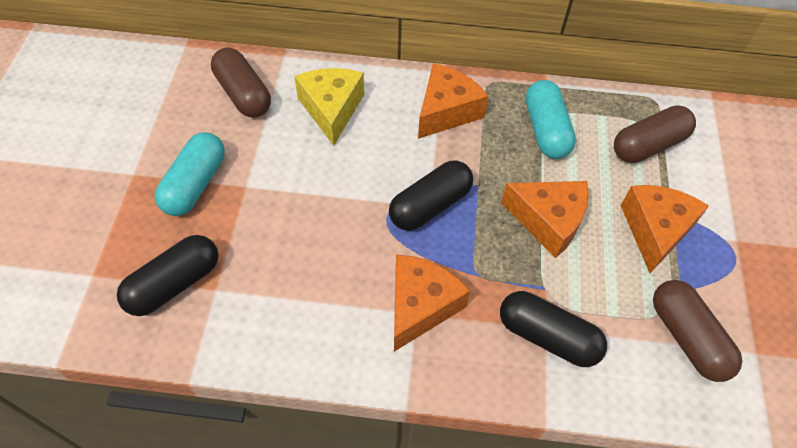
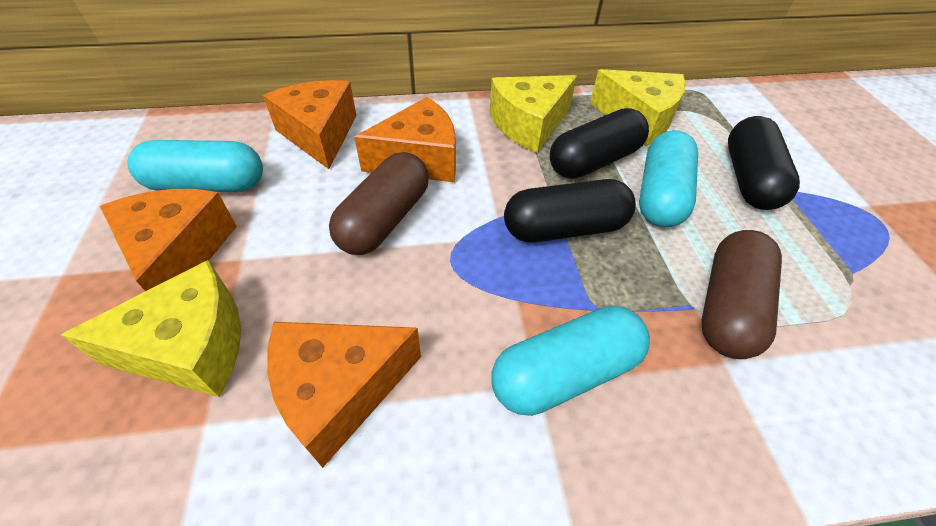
brown capsule: [211,48,271,118] [614,106,696,163] [653,280,742,382] = 3 -> [329,152,429,255] [702,230,782,359] = 2
turquoise capsule: [155,132,225,216] [526,80,576,159] = 2 -> [127,140,263,192] [492,306,650,416] [639,130,698,227] = 3
yellow cheese: [294,68,364,146] = 1 -> [61,260,241,397] [489,75,577,153] [590,69,686,146] = 3

